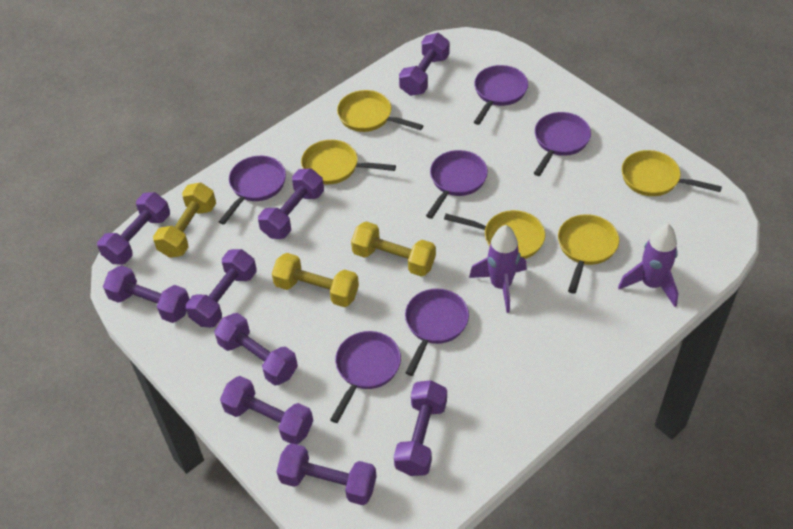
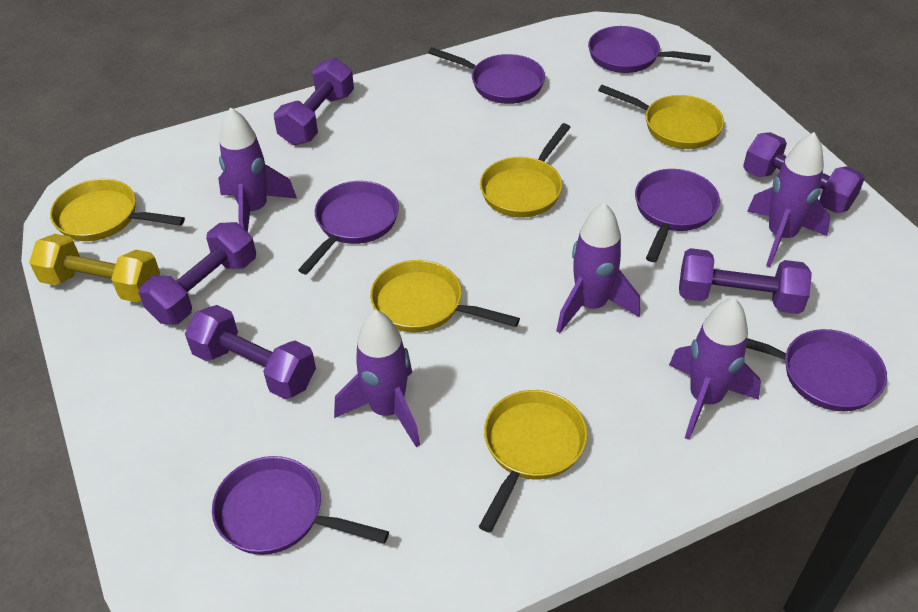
purple dumbbell: [97,192,170,265] [103,265,189,323] [186,249,257,328] [214,313,298,386] [220,376,313,444] [258,168,324,239] [277,443,377,505] [394,380,447,476] [399,33,450,96] = 9 -> [139,222,256,325] [185,305,316,399] [274,58,354,145] [679,248,812,314] [743,132,865,213] = 5
purple rocket: [469,225,527,313] [618,223,678,307] = 2 -> [218,107,297,233] [334,310,420,447] [556,202,640,333] [669,298,761,440] [747,132,831,267] = 5
yellow dumbbell: [153,182,216,258] [272,253,359,307] [351,221,436,277] = 3 -> [29,234,160,302] = 1

